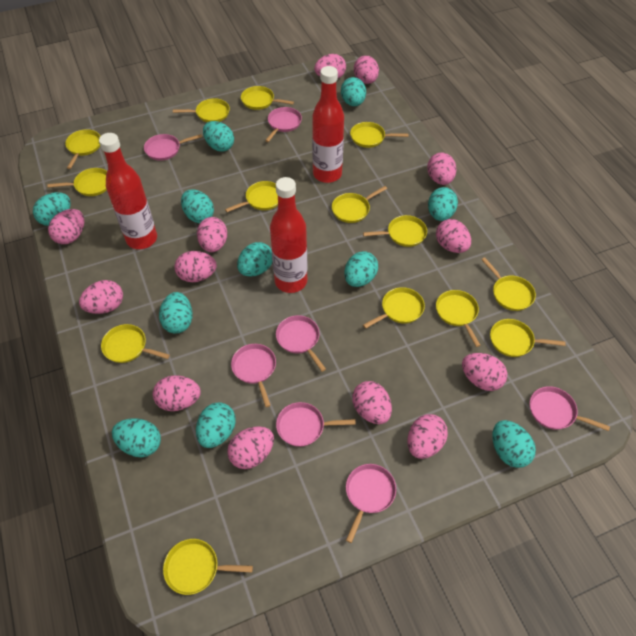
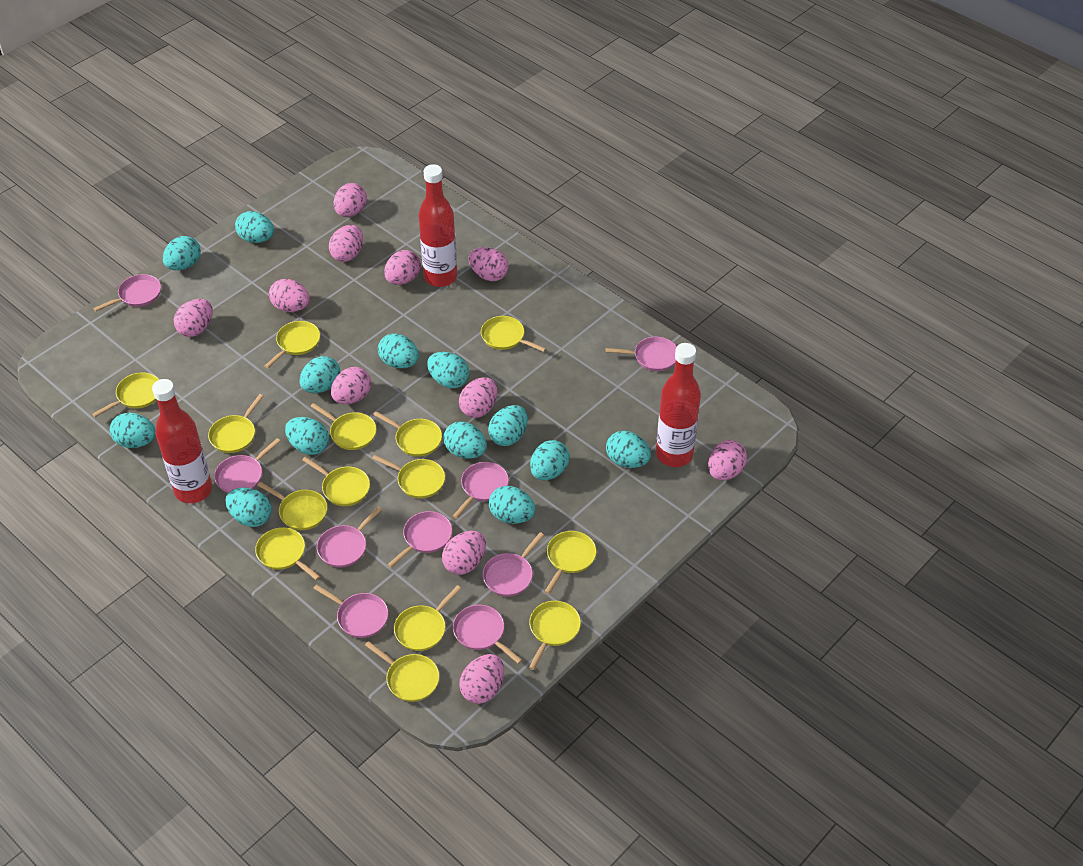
pink egg: [48,209,84,244] [79,280,123,314] [153,375,201,411] [175,251,217,282] [197,217,227,252] [227,426,274,469] [314,54,346,78] [352,381,392,424] [354,56,379,84] [407,414,448,459] [427,152,456,185] [436,219,471,253] [462,353,507,391] = 13 -> [174,299,213,337] [269,279,310,312] [329,225,363,262] [331,367,371,404] [334,183,367,217] [384,250,421,285] [442,531,486,575] [459,377,497,418] [459,654,504,704] [469,247,509,281] [708,440,747,481] = 11
pink pan: [144,134,202,161] [231,344,276,407] [265,107,302,142] [276,315,326,372] [276,402,356,447] [346,464,396,543] [530,386,610,431] = 7 -> [93,274,161,311] [214,438,280,493] [313,584,388,638] [317,506,382,568] [387,511,452,568] [453,462,509,519] [453,605,522,664] [483,532,544,596] [605,337,677,371] = 9
turquoise egg: [33,192,71,226] [112,418,161,458] [159,292,193,333] [181,189,214,223] [196,402,236,448] [203,121,234,152] [237,242,273,277] [341,77,366,106] [344,251,378,287] [428,187,458,221] [492,420,536,468] = 11 -> [110,413,156,448] [163,236,201,270] [225,487,272,527] [235,211,274,243] [285,417,329,455] [299,356,340,393] [378,333,419,368] [427,352,469,388] [443,421,487,459] [488,405,528,446] [489,486,536,524] [530,440,570,480] [606,431,651,468] = 13

